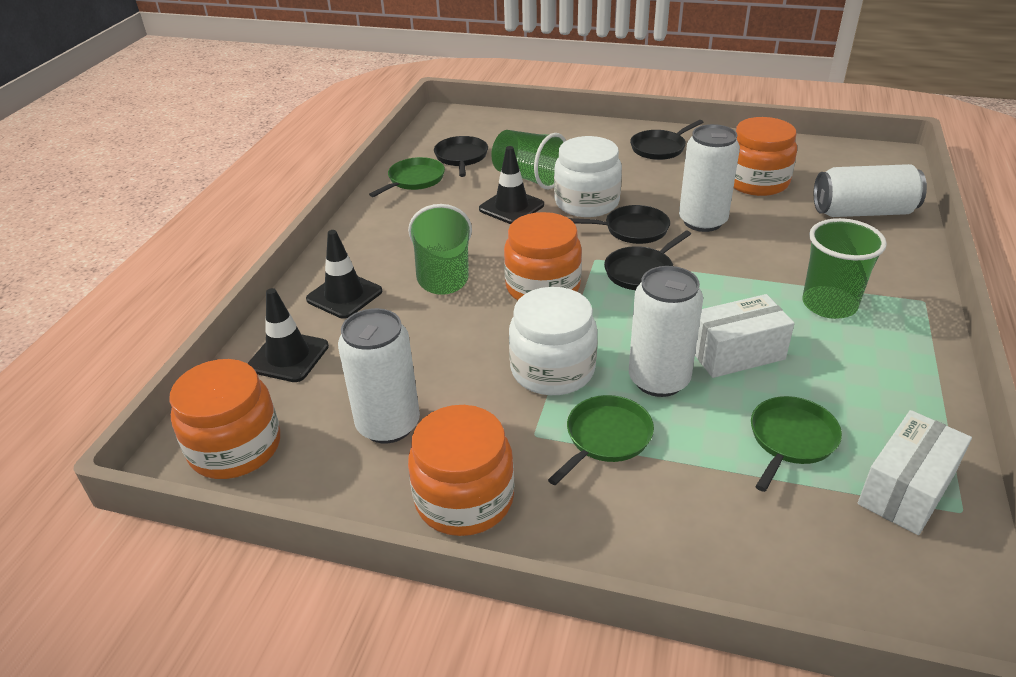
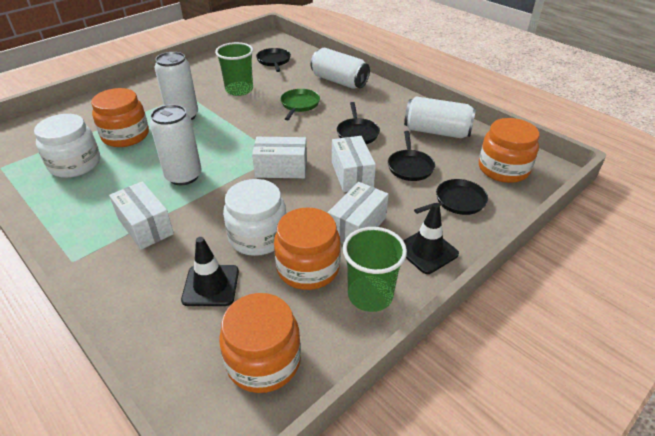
black traffic cone: [247,288,329,382] [306,230,382,319] [479,146,544,224] = 3 -> [181,237,239,306] [403,203,459,274] = 2
green cup: [408,204,472,295] [492,130,566,189] [802,218,887,319] = 3 -> [215,42,253,96] [343,227,407,312] = 2
green pan: [369,157,445,197] [548,395,654,485] [751,396,842,492] = 3 -> [281,89,320,120] = 1
white box: [695,294,795,378] [858,410,972,535] = 2 -> [109,181,174,250] [252,137,307,178] [328,182,389,244] [332,136,376,192] = 4

